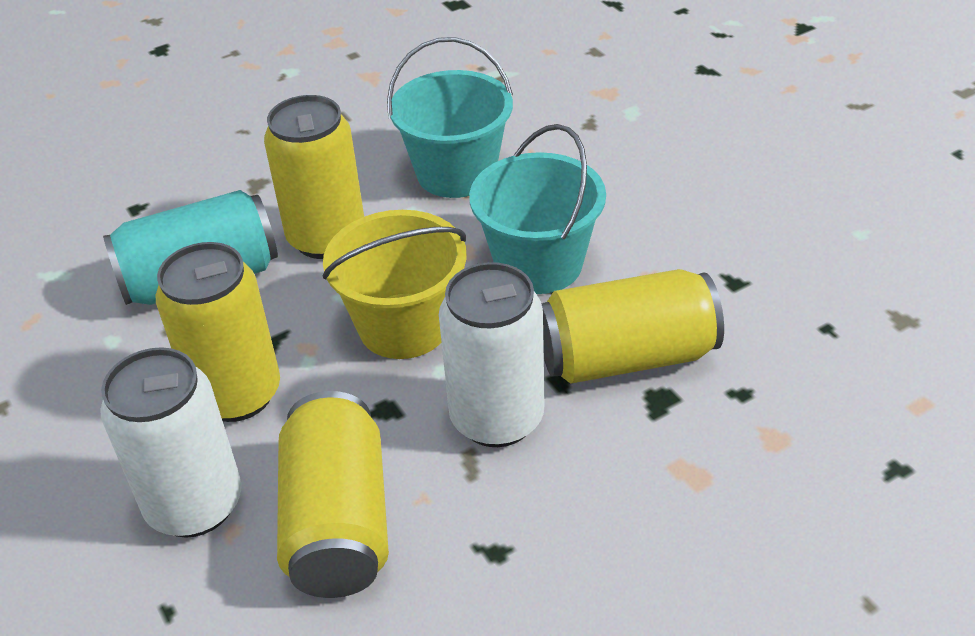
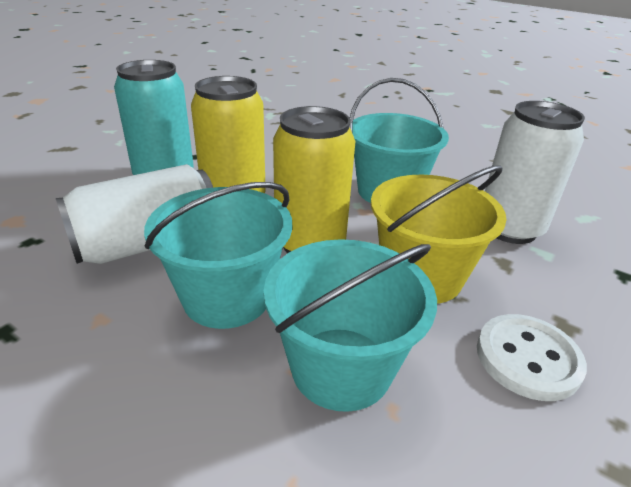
turquoise bucket: [387,37,513,198] [469,124,606,294] = 2 -> [144,182,292,329] [264,239,437,412] [350,78,449,203] = 3
white button: none = 0 -> [477,314,587,401] = 1
yellow can: [156,242,280,422] [264,95,364,259] [277,391,389,598] [541,269,724,384] = 4 -> [191,76,266,193] [273,106,356,253] = 2

